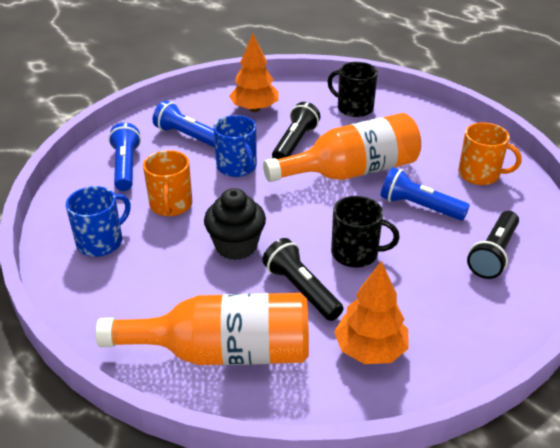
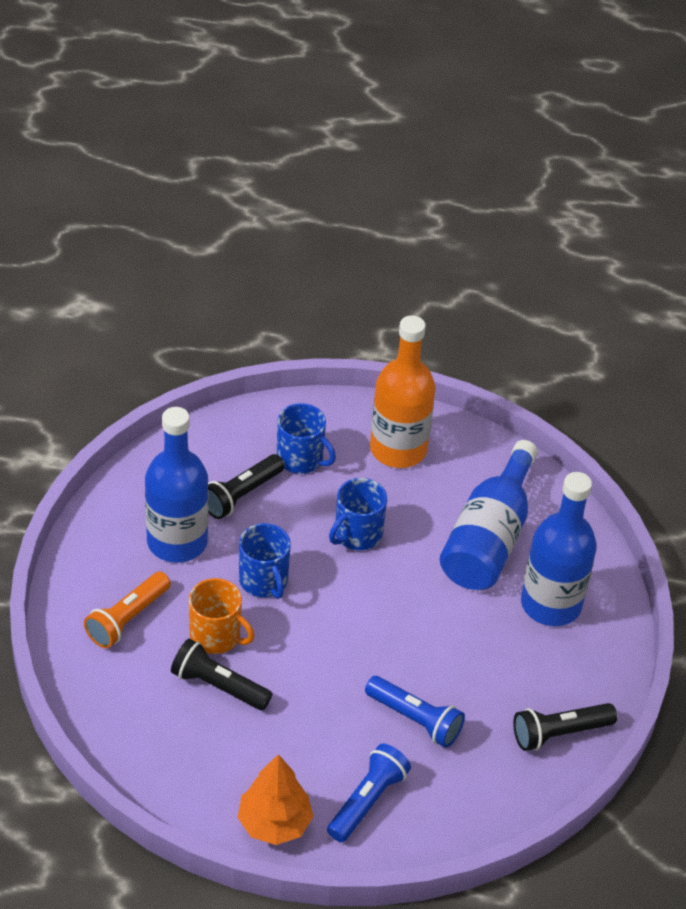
black cupcake: [204,188,266,260] = 1 -> none = 0
black mug: [327,62,378,117] [331,196,400,268] = 2 -> none = 0
blue bottle: none = 0 -> [145,407,209,562] [440,440,538,590] [521,472,597,626] = 3
blue flashlight: [108,123,141,191] [153,101,215,148] [381,167,470,221] = 3 -> [327,744,411,842] [365,676,465,748] = 2
blue mug: [66,186,131,257] [213,115,257,177] = 2 -> [239,523,291,599] [277,403,336,474] [329,478,387,550] = 3
orange bottle: [96,293,309,365] [263,113,421,182] = 2 -> [370,315,436,468] = 1
orange flashlight: none = 0 -> [84,572,171,648] = 1
orange mug: [143,150,193,216] [458,122,522,185] = 2 -> [189,578,254,654] = 1
orange tree: [229,33,279,112] [334,261,409,364] = 2 -> [237,754,313,845] = 1

